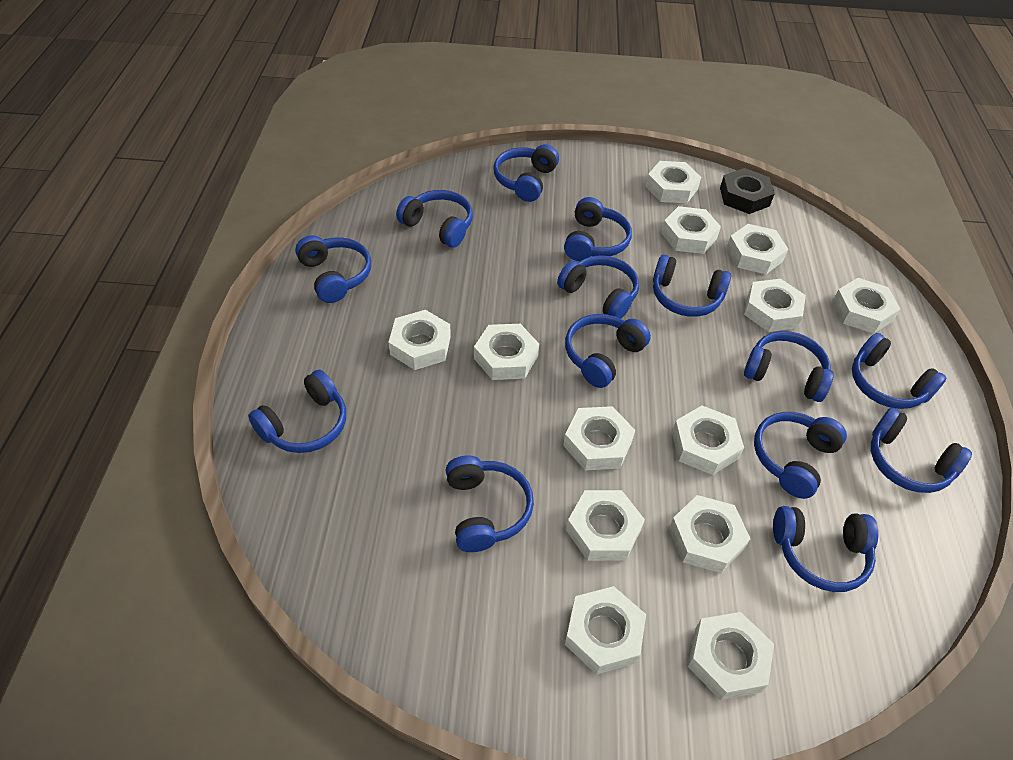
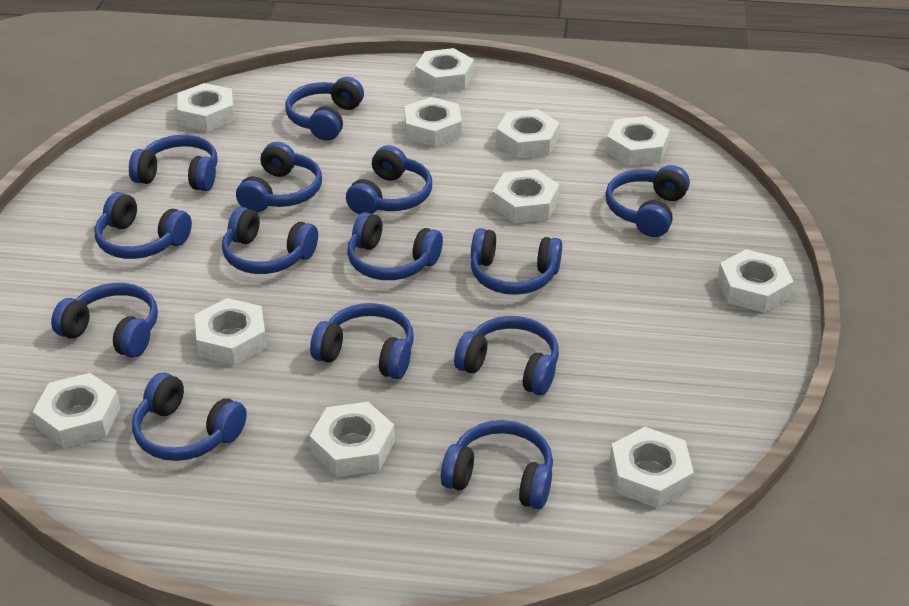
black nut: [720,168,775,214] = 1 -> none = 0
white nut: [389,310,451,370] [474,324,539,380] [563,406,635,470] [565,586,646,675] [566,490,645,561] [646,161,701,203] [661,206,721,254] [669,495,751,573] [672,405,744,475] [688,612,774,700] [726,224,788,274] [744,279,806,332] [832,278,900,334] = 13 -> [33,373,121,448] [177,83,235,132] [195,298,267,365] [310,402,395,477] [405,97,462,147] [415,48,474,93] [492,169,560,223] [496,109,560,158] [606,116,670,166] [610,427,694,508] [717,249,794,313] = 11

